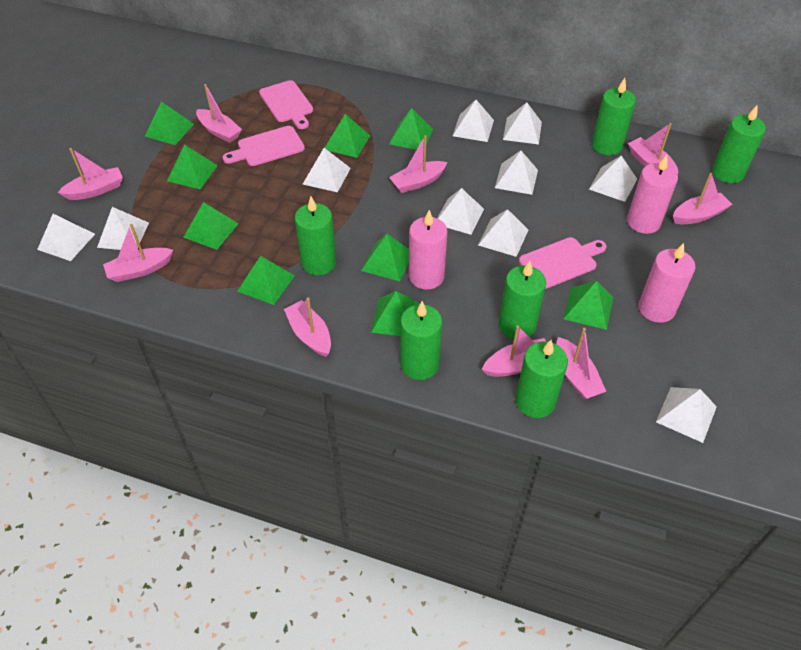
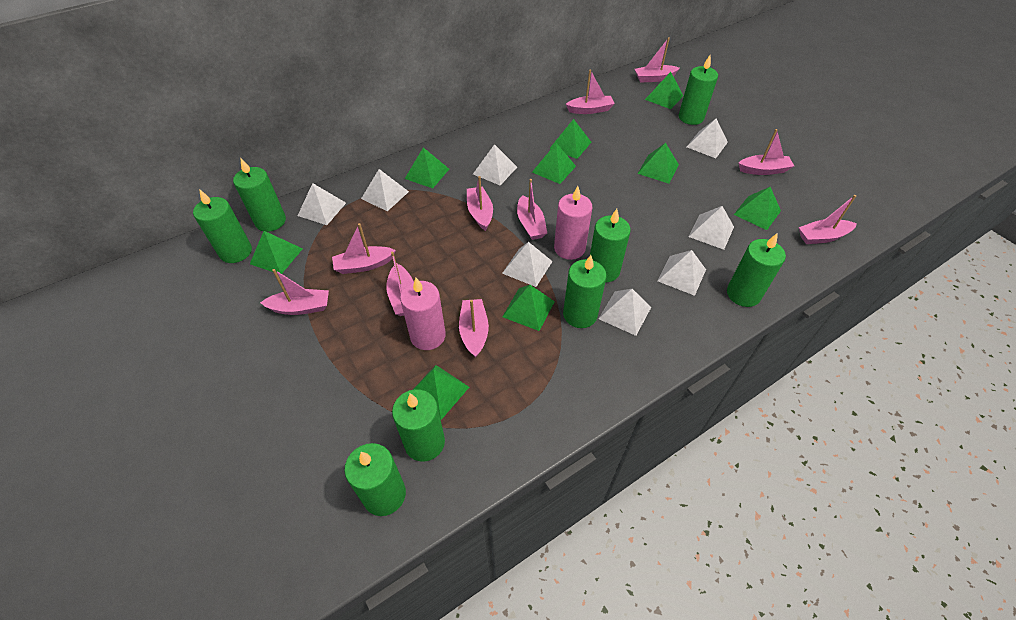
green candle: [295,196,336,275] [400,301,442,380] [499,261,546,339] [515,340,568,418] [592,78,636,155] [712,105,766,183] = 6 -> [193,189,252,263] [233,159,286,232] [344,443,406,516] [392,389,445,462] [563,255,606,328] [590,209,631,283] [679,55,718,125] [727,233,786,307] = 8
pink boat: [58,148,123,200] [103,224,173,282] [196,84,242,143] [284,297,331,357] [389,135,447,193] [482,325,547,377] [556,328,606,399] [628,123,678,174] [673,173,732,224] = 9 -> [260,269,329,315] [332,223,396,274] [386,252,414,316] [459,299,489,357] [467,176,493,231] [517,179,547,240] [566,69,615,114] [635,38,680,82] [738,129,794,175] [799,195,857,244] = 10
pink candle: [409,210,447,290] [627,155,678,234] [639,243,695,323] = 3 -> [400,278,446,350] [554,186,592,260] = 2
pink cutting board: [223,126,305,166] [259,80,313,129] [519,237,607,289] = 3 -> none = 0
white pyramid: [37,214,95,261] [97,207,149,250] [303,148,351,192] [437,188,484,235] [453,100,494,142] [478,209,528,257] [495,151,538,195] [503,102,542,144] [589,156,637,202] [656,387,717,443] = 10 -> [298,183,346,225] [361,169,409,211] [473,144,517,186] [502,242,553,287] [599,289,651,336] [658,250,706,296] [687,118,728,158] [689,206,734,250] = 8

